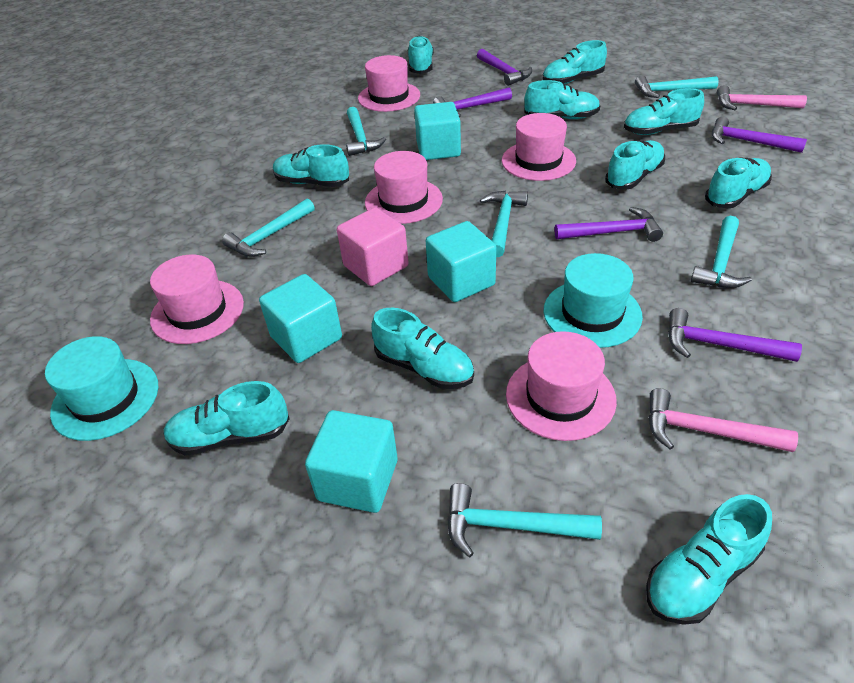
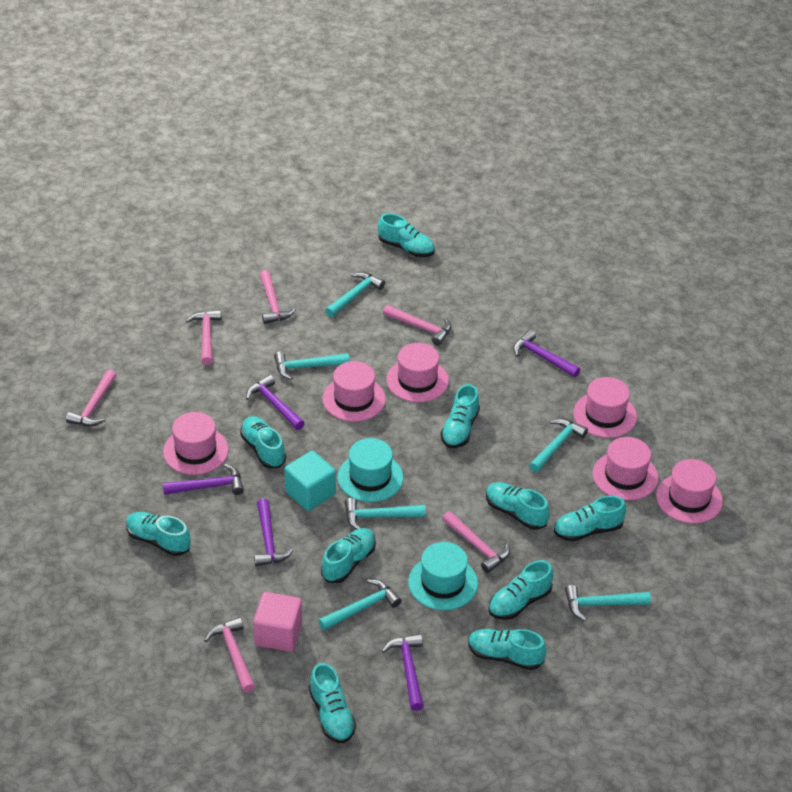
pink hammer: [648,388,798,452] [717,85,807,110] = 2 -> [66,370,116,426] [186,310,221,365] [204,617,255,693] [260,270,296,324] [383,305,451,346] [442,511,510,573] = 6
pink hat: [150,255,244,344] [358,55,420,112] [365,151,443,224] [502,113,576,181] [506,331,617,441] = 5 -> [163,412,229,475] [322,361,386,422] [386,343,449,402] [573,377,637,438] [593,437,658,500] [656,459,723,524] = 6
turquoise cube: [259,274,342,363] [305,410,398,513] [414,102,461,160] [426,221,497,302] = 4 -> [284,451,336,511] = 1

